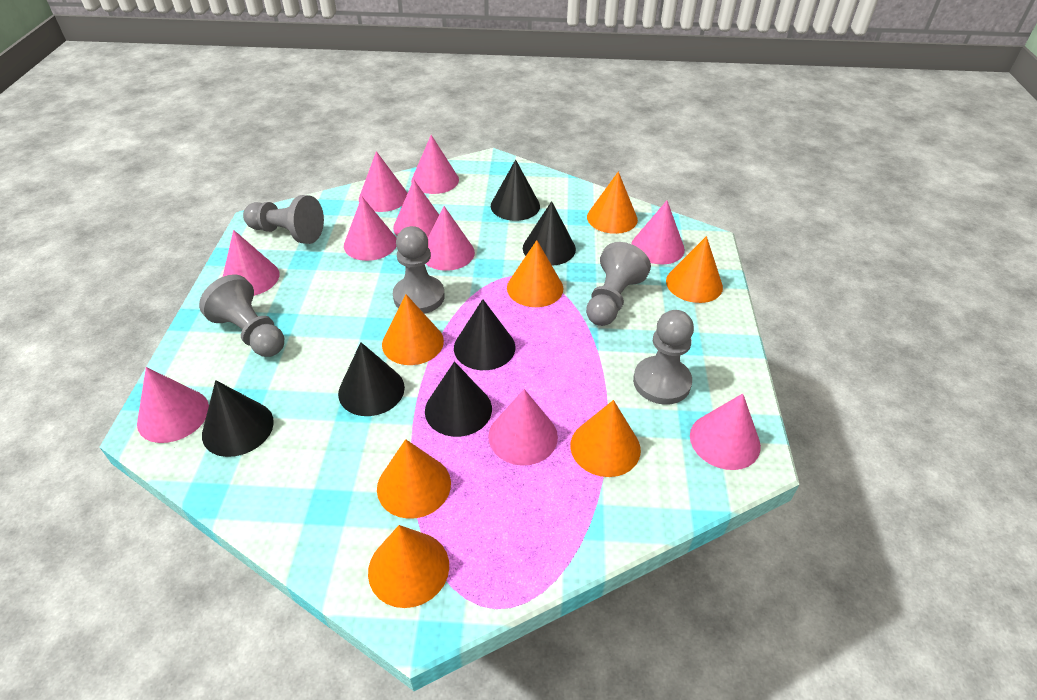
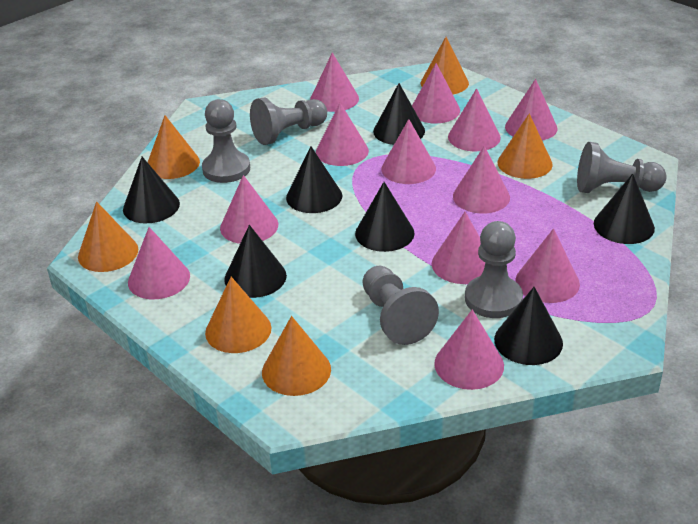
black cone: [202,380,274,457] [338,342,405,416] [425,361,492,437] [454,299,515,370] [491,160,540,221] [523,201,576,266] = 6 -> [123,157,180,223] [224,225,287,298] [286,147,342,213] [355,182,415,252] [373,83,425,145] [494,287,563,365] [594,174,655,244] = 7
orange cone: [368,525,449,608] [377,439,451,519] [382,294,444,365] [507,240,563,307] [570,400,641,477] [587,172,638,234] [666,236,723,303] = 7 -> [78,201,138,272] [148,115,200,179] [205,277,271,353] [262,316,331,396] [421,37,469,94] [497,113,553,179] = 6
pink cone: [137,367,209,443] [223,230,280,296] [344,197,396,261] [359,151,408,212] [393,180,439,238] [411,135,459,194] [426,206,475,271] [488,389,558,466] [632,201,685,264] [690,393,761,470] = 10 -> [128,227,190,299] [220,175,278,244] [310,52,359,112] [316,103,369,166] [381,119,436,184] [412,63,460,123] [432,212,485,284] [434,310,504,390] [448,88,501,151] [453,146,510,214] [505,79,557,140] [515,228,580,303] = 12

